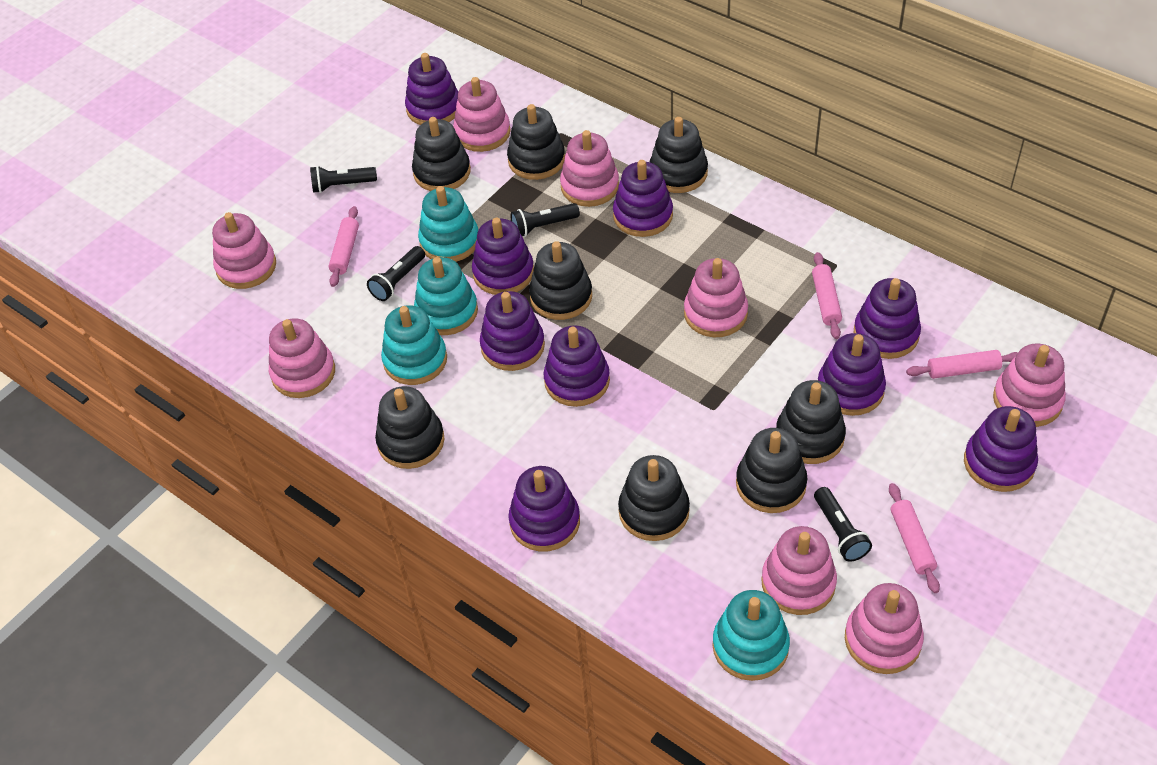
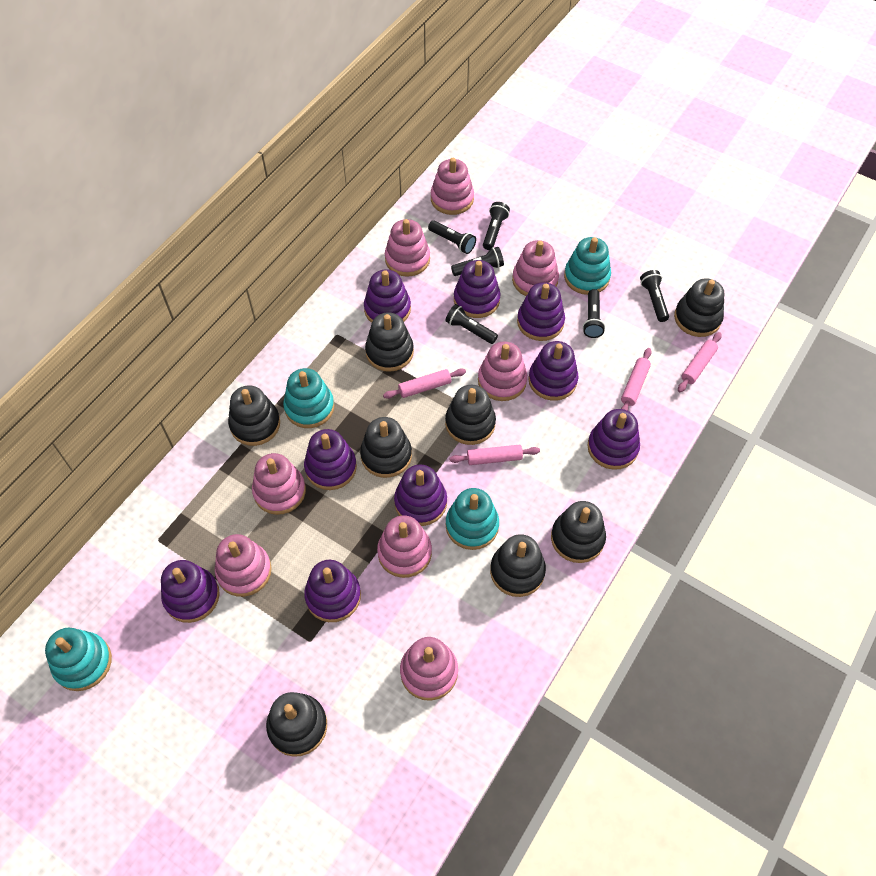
black flashlight: [310,166,377,193] [367,246,425,301] [511,203,580,237] [814,487,872,562] = 4 -> [428,220,476,254] [445,304,498,344] [451,247,504,276] [483,202,510,250] [583,289,605,338] [640,270,669,322] = 6

